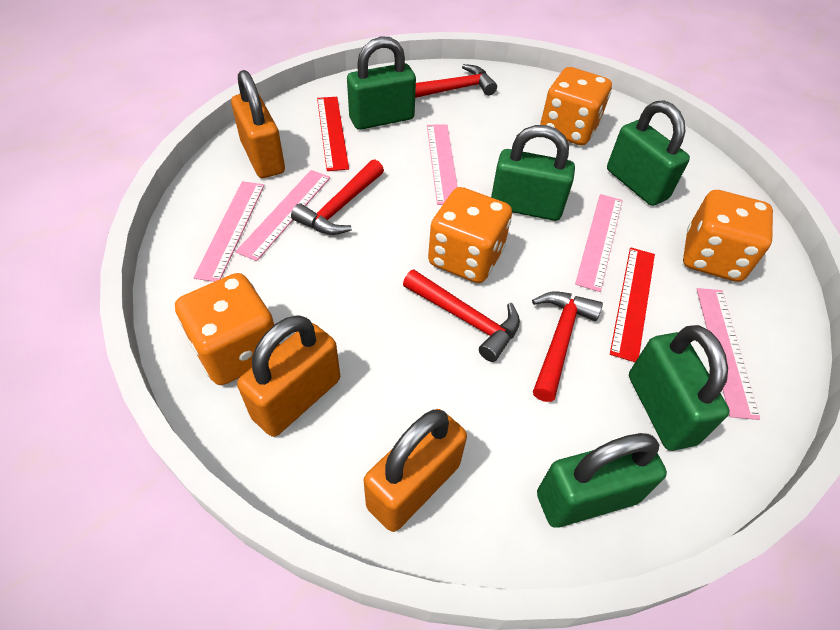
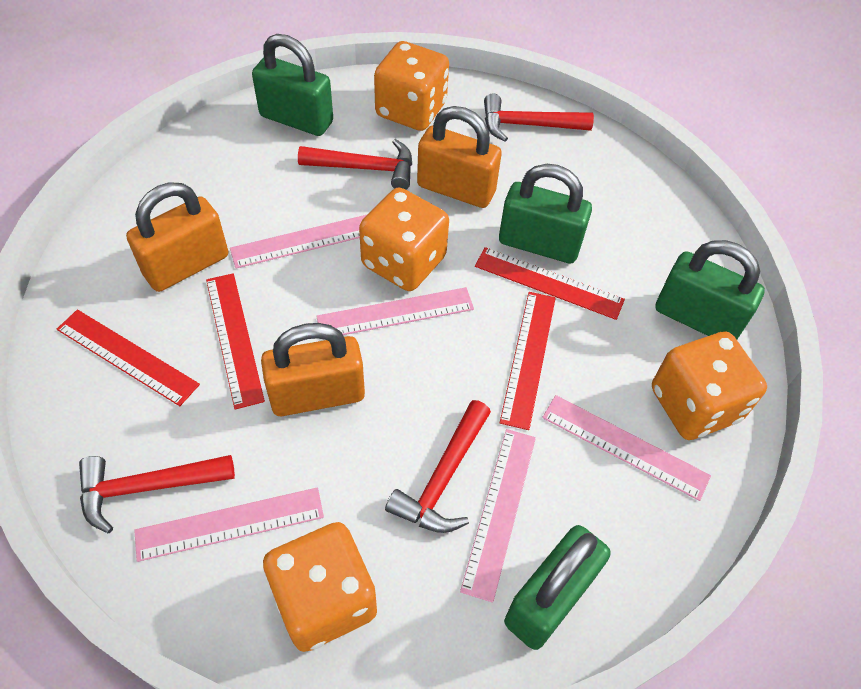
green padlock: [347,36,416,130] [491,125,575,221] [537,433,667,528] [607,100,690,206] [629,325,730,451] = 5 -> [252,34,333,136] [499,164,592,263] [504,525,611,650] [655,240,765,339] = 4
red ruler: [317,97,349,171] [610,247,655,362] = 2 -> [57,309,200,406] [206,273,265,410] [475,247,625,320] [500,292,556,430] = 4

